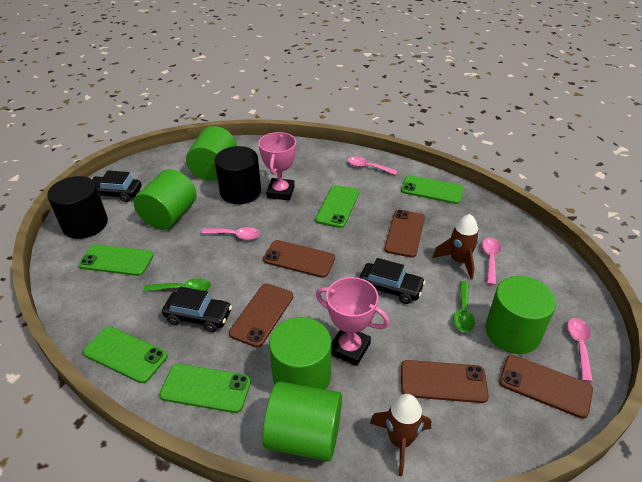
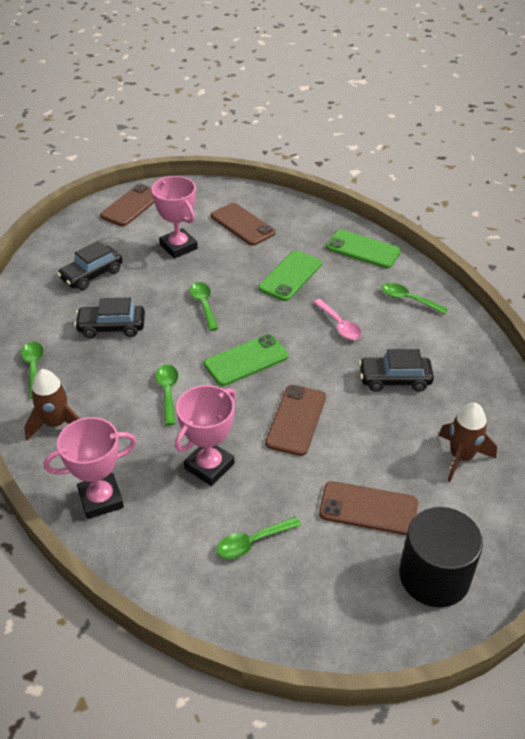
black cylinder: [47,176,108,239] [215,146,261,204] = 2 -> [400,507,483,608] = 1
brown phone: [229,283,293,348] [263,240,335,278] [384,210,425,258] [401,360,489,403] [499,355,593,419] = 5 -> [100,184,154,226] [211,203,275,246] [265,385,326,456] [319,481,418,535] = 4
green cylinder: [134,169,196,230] [186,126,237,181] [263,381,342,461] [269,317,331,390] [485,276,556,354] = 5 -> none = 0
green phone: [79,244,154,276] [83,327,168,383] [160,364,251,413] [315,185,359,228] [401,175,464,204] = 5 -> [204,334,289,386] [258,250,322,301] [326,230,401,268] = 3
green spoon: [144,278,211,292] [453,281,475,332] = 2 -> [21,342,44,399] [155,364,178,425] [190,282,219,331] [217,517,301,559] [381,283,448,314] = 5
pink spoon: [201,227,260,240] [348,157,398,175] [482,238,501,285] [567,318,593,382] = 4 -> [313,299,362,340] = 1
pink trophy: [258,132,296,200] [316,277,390,366] = 2 -> [44,417,137,519] [152,176,198,259] [175,385,236,486] = 3

